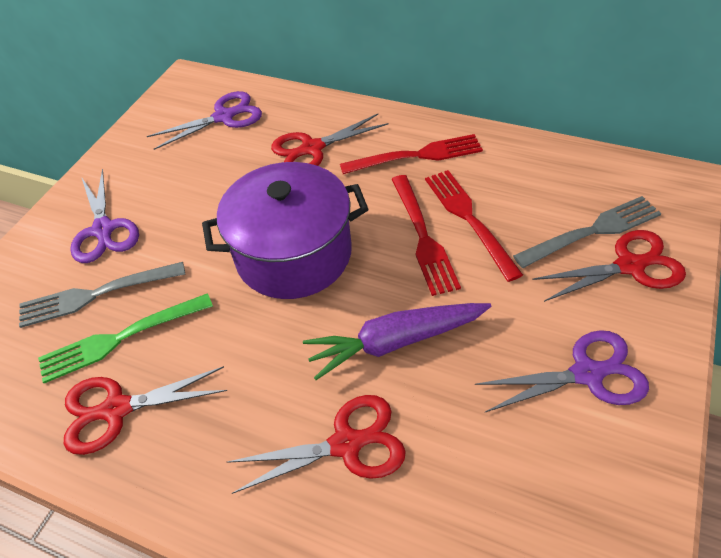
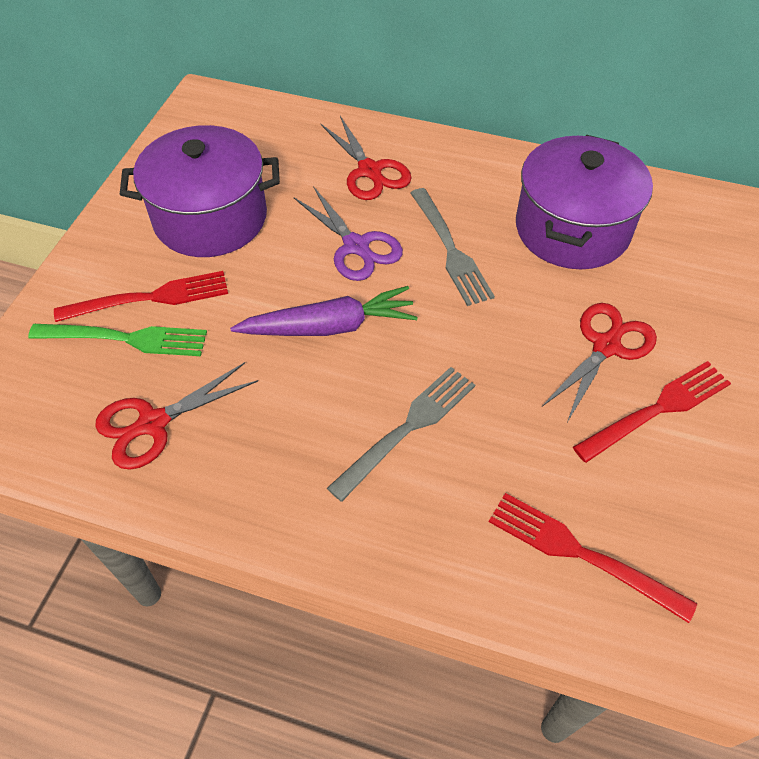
purple pot: [202,162,368,299] = 1 -> [120,125,280,257] [516,135,653,269] = 2
purple scissors: [70,169,139,263] [147,91,262,150] [475,330,649,412] = 3 -> [294,186,403,281] = 1
red scissors: [64,366,227,455] [227,395,406,494] [271,114,389,166] [532,230,686,302] = 4 -> [95,362,258,470] [320,116,411,200] [542,303,657,422] = 3

